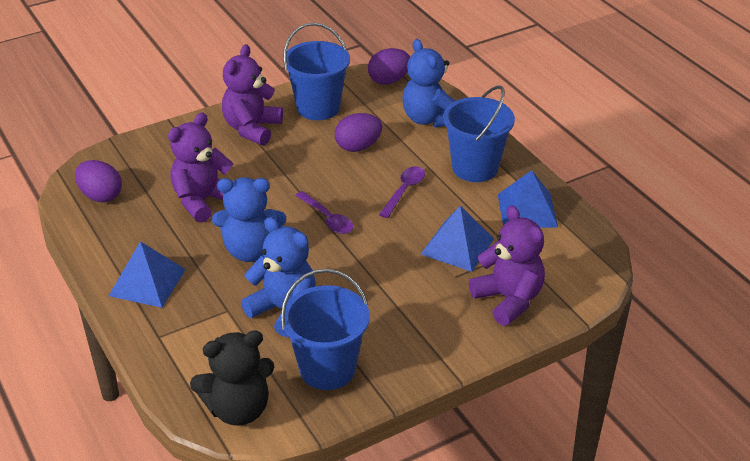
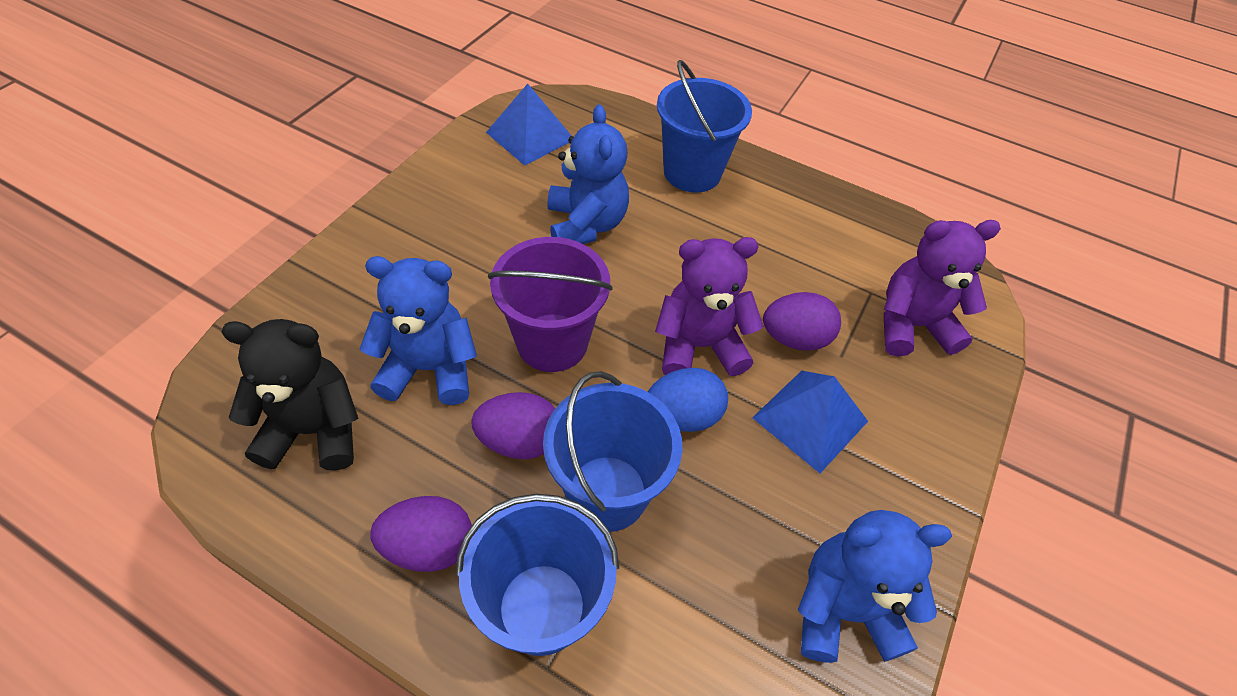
blue egg: none = 0 -> [648,368,728,432] = 1
blue pyramid: [109,241,186,308] [421,206,494,272] [498,170,558,228] = 3 -> [486,84,572,166] [752,371,868,473] = 2
purple bucket: none = 0 -> [488,237,613,372] = 1
purple spoon: [295,191,353,234] [379,166,425,218] = 2 -> none = 0
purple teddy bear: [168,113,233,223] [222,44,283,145] [469,205,545,326] = 3 -> [655,237,764,376] [884,220,1001,357] = 2

